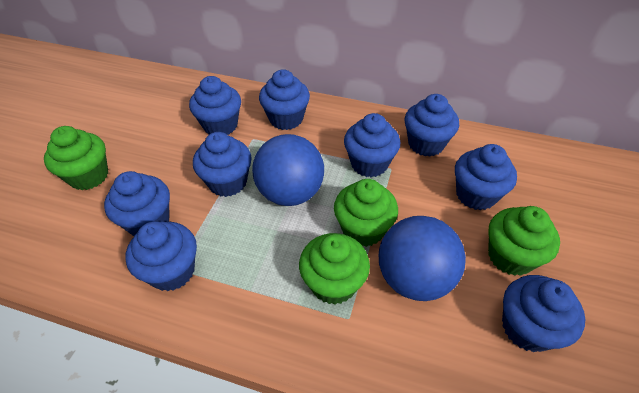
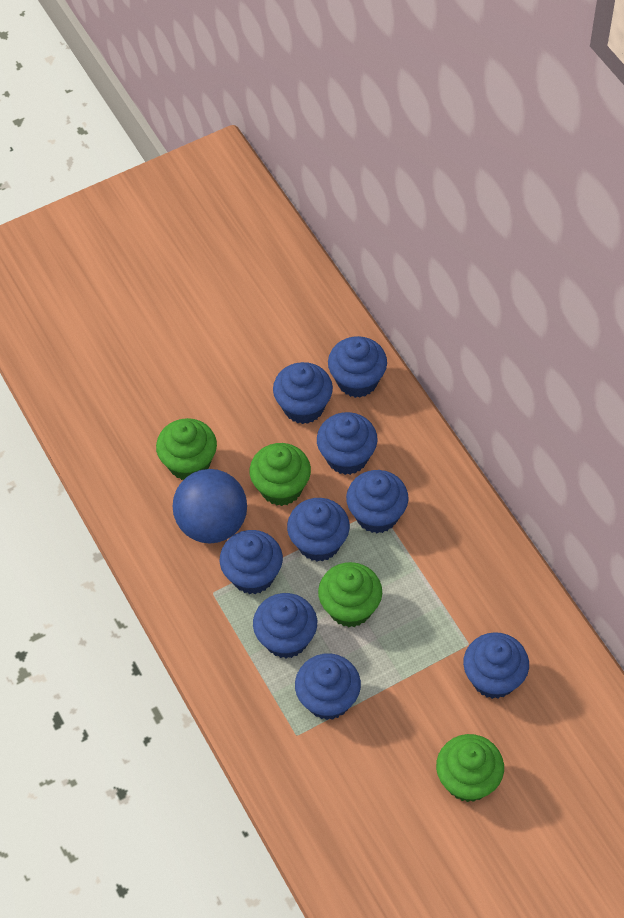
blue ball: [252,134,324,206] [379,216,466,301] = 2 -> [173,469,247,543] = 1

